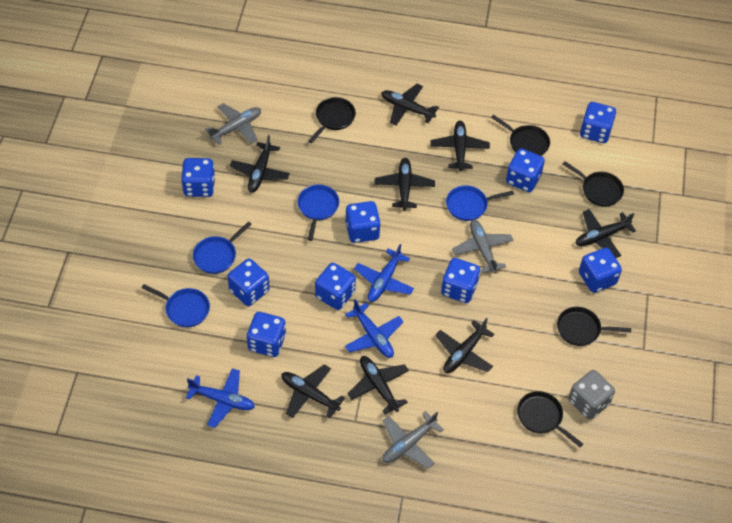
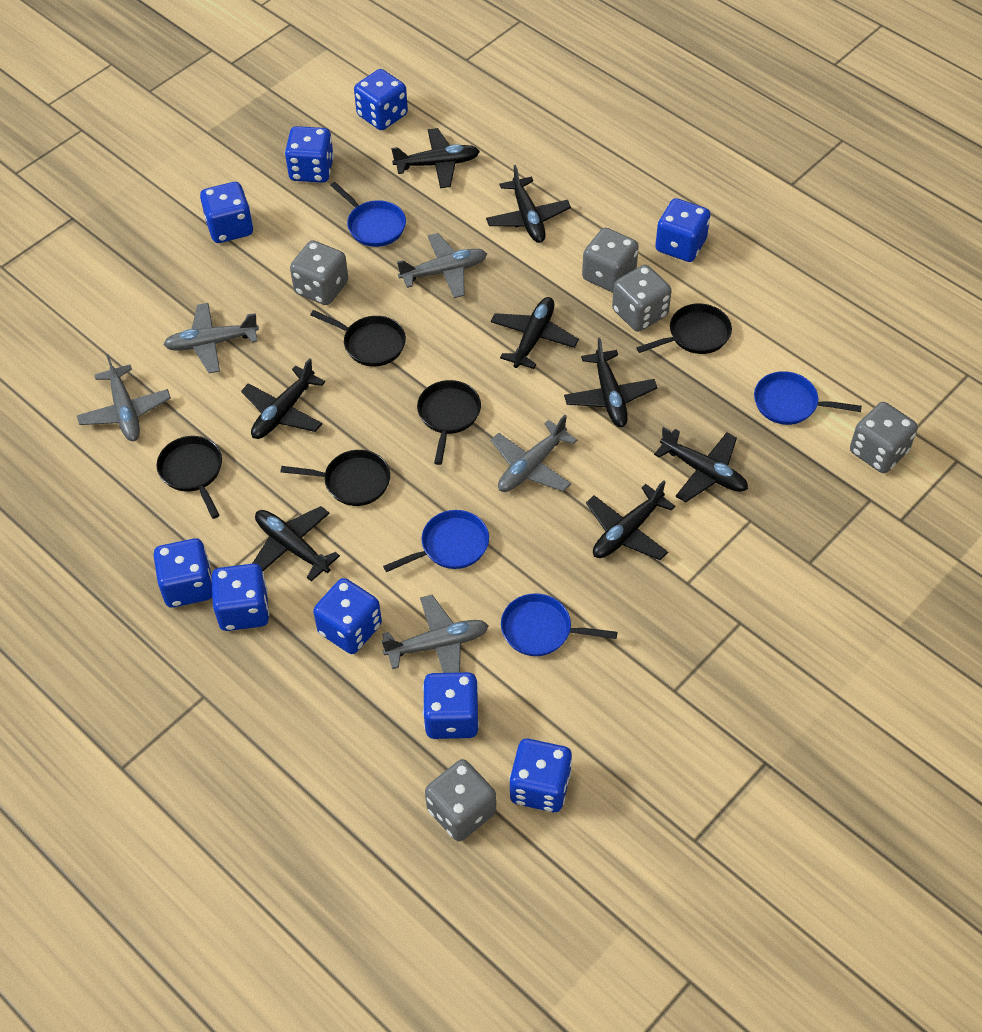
blue plane: [186,368,255,428] [345,299,404,358] [354,244,414,302] = 3 -> none = 0
grey dice: [568,370,615,420] = 1 -> [290,240,348,305] [425,759,496,841] [582,228,639,293] [612,265,672,332] [850,402,918,473] = 5
grey plane: [205,103,261,145] [382,411,444,469] [452,220,513,273] = 3 -> [77,354,171,441] [163,303,259,373] [381,595,489,673] [397,233,487,298] [491,415,577,492] = 5

